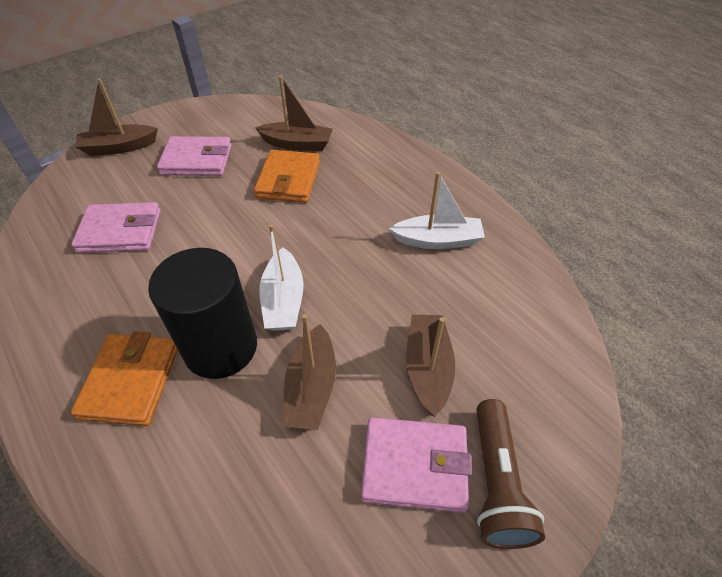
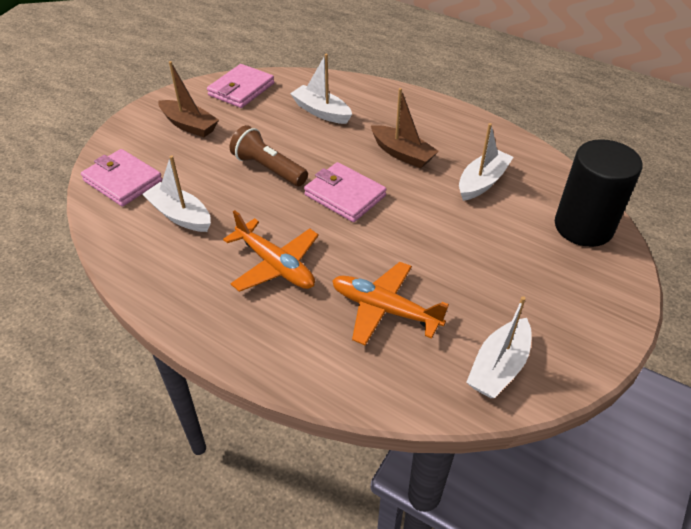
brown boat: [75,79,158,156] [255,76,333,151] [282,314,336,430] [406,315,455,417] = 4 -> [158,61,219,137] [371,88,439,168] = 2
orange plane: none = 0 -> [223,210,319,292] [332,262,449,346] = 2
orange wallet: [71,331,178,426] [254,150,320,203] = 2 -> none = 0
white boat: [260,224,304,331] [389,172,485,249] = 2 -> [142,155,211,232] [290,54,352,124] [459,123,513,201] [466,296,532,398] = 4

